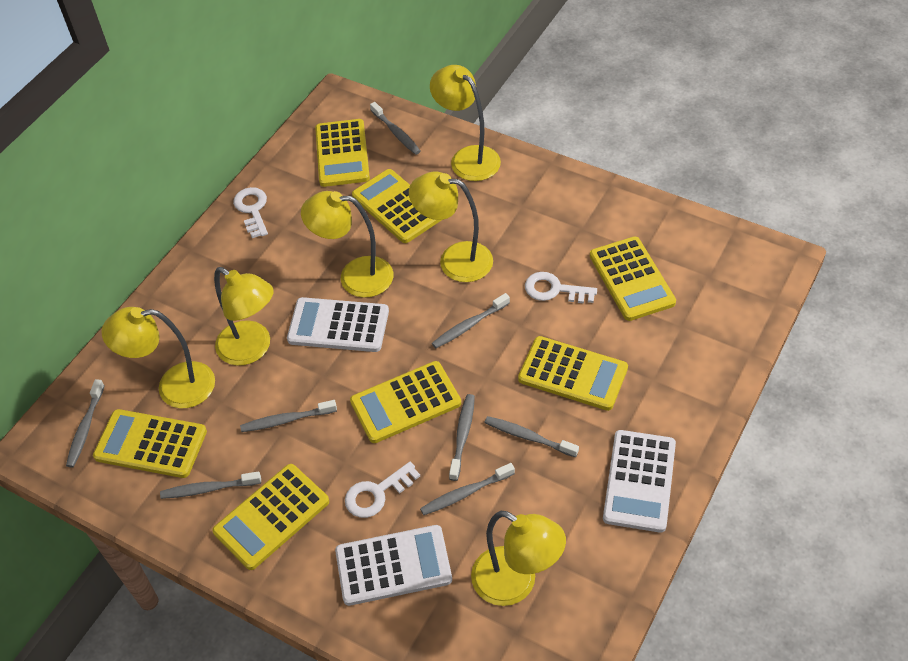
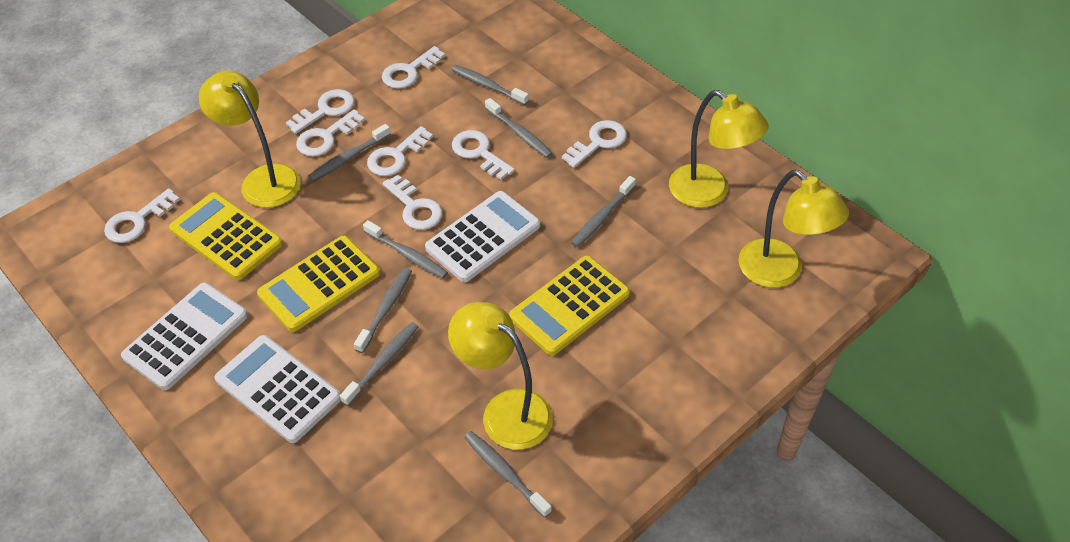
white key: [233,187,268,238] [345,461,420,518] [525,272,597,303] = 3 -> [104,188,180,243] [286,89,355,134] [296,109,365,156] [367,126,433,176] [382,46,445,89] [383,175,443,230] [452,130,515,180] [562,120,627,168] = 8
yellow calculator: [93,409,207,478] [212,464,329,570] [315,119,370,187] [350,361,461,443] [352,169,441,243] [518,336,628,411] [590,236,676,321] = 7 -> [169,192,283,280] [257,236,380,332] [509,256,630,356] = 3
yellow lamp: [101,307,215,408] [214,267,274,366] [301,191,393,298] [409,172,493,282] [430,65,501,181] [471,511,566,606] = 6 -> [199,71,301,208] [448,302,553,450] [669,90,769,208] [738,170,849,288] = 4

